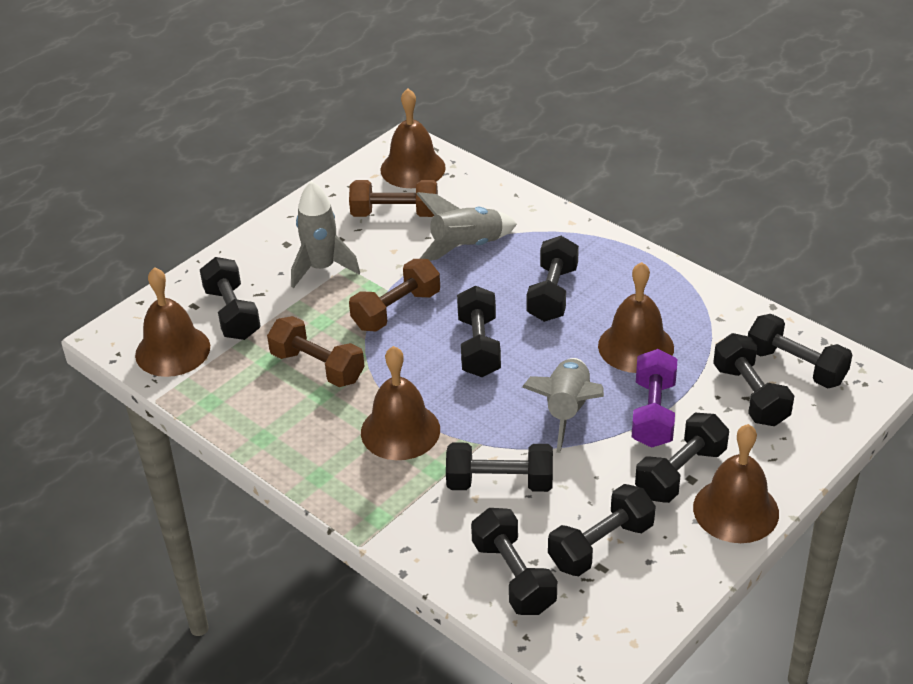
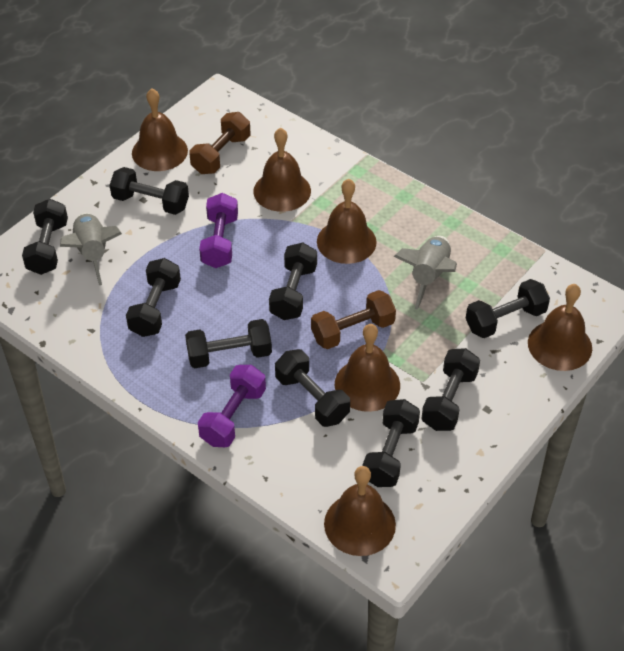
brown bell: [135,267,210,377] [361,346,440,460] [380,88,446,188] [598,262,674,373] [693,424,779,543] = 5 -> [132,88,188,171] [253,128,311,212] [317,179,377,264] [324,466,396,556] [335,324,400,412] [528,284,592,371] = 6
brown dumbbell: [267,316,365,387] [349,180,438,217] [349,259,440,332] = 3 -> [189,112,251,174] [311,290,396,349] = 2
grey rocket: [291,181,360,288] [417,192,517,261] [522,358,604,453] = 3 -> [60,213,122,285] [394,236,457,310] = 2
purple dumbbell: [632,349,677,448] = 1 -> [198,365,266,447] [199,193,238,268] = 2

